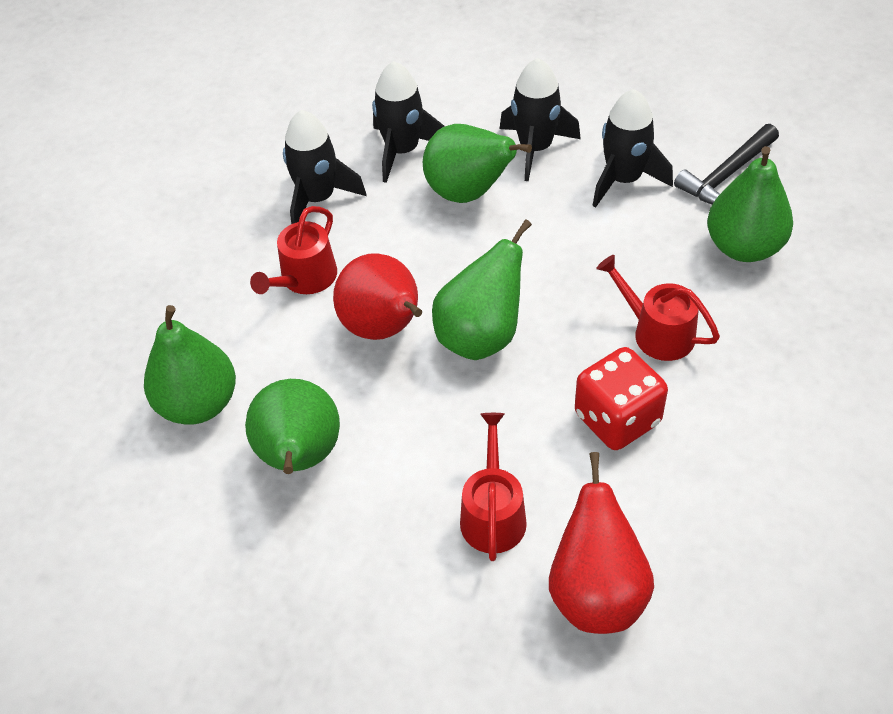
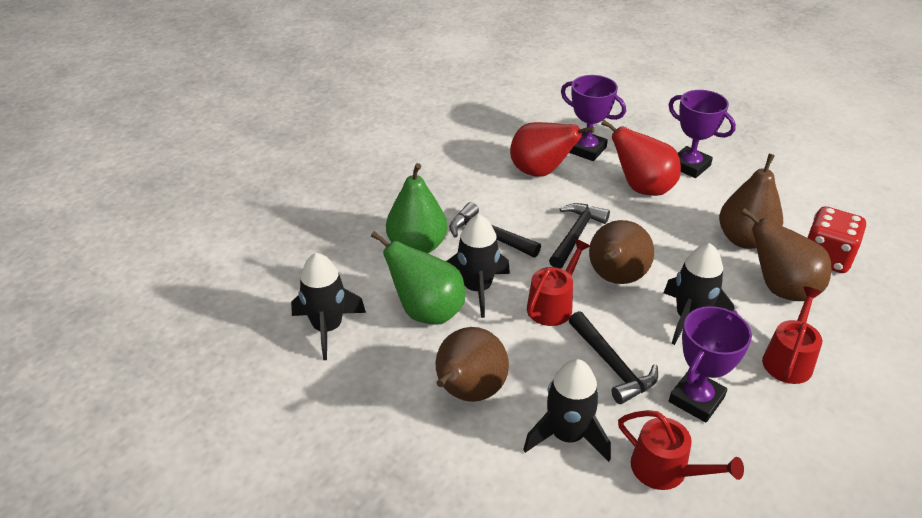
black hammer: [674,124,779,204] = 1 -> [449,202,541,257] [549,203,610,269] [569,311,658,404] = 3
brown pear: none = 0 -> [436,327,509,402] [589,220,654,284] [719,154,783,249] [741,208,831,301] = 4
green pear: [144,305,236,425] [245,379,340,474] [423,124,532,203] [432,219,532,360] [707,146,793,262] = 5 -> [371,231,465,325] [386,163,447,253] = 2
purple trophy: none = 0 -> [561,75,626,161] [668,90,736,178] [669,306,752,422] = 3

